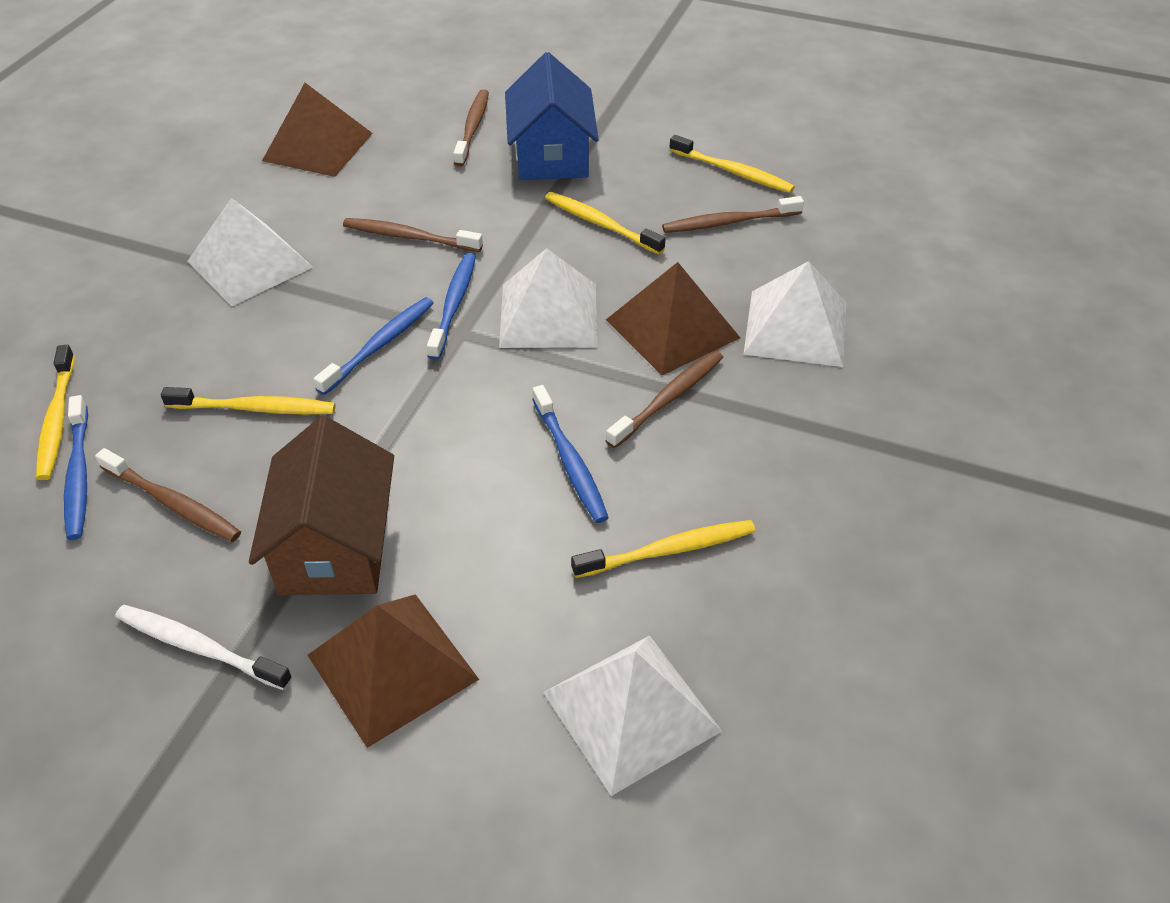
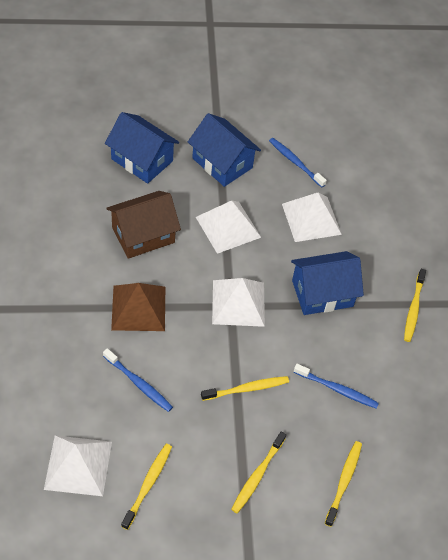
blue house: [505,52,599,180] = 1 -> [105,112,179,183] [188,113,261,187] [291,251,364,315] = 3
blue toothbrush: [64,395,88,540] [313,297,434,395] [427,253,476,360] [532,385,609,523] = 4 -> [103,348,173,412] [269,138,327,187] [294,364,379,409] = 3
brown pyramid: [262,83,373,177] [307,594,479,748] [606,262,740,375] = 3 -> [111,283,165,331] = 1
brown toothbrush: [95,448,241,542] [343,218,483,252] [453,89,489,166] [606,351,723,448] [662,196,804,233] = 5 -> none = 0
white toothbrush: [115,605,292,690] = 1 -> none = 0

